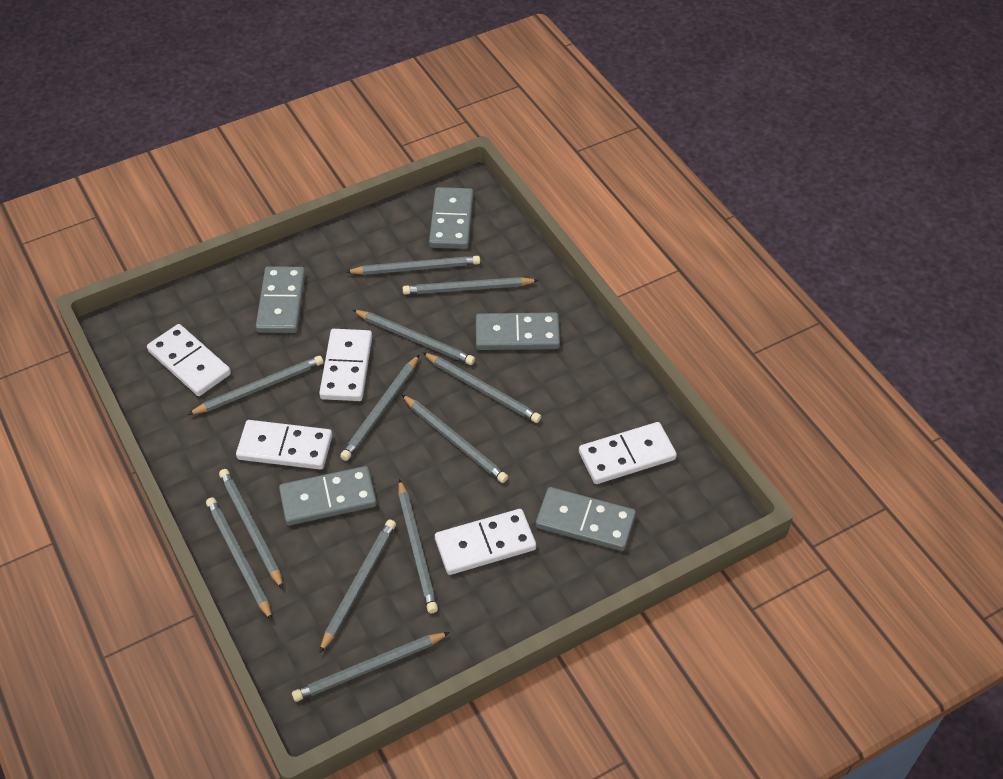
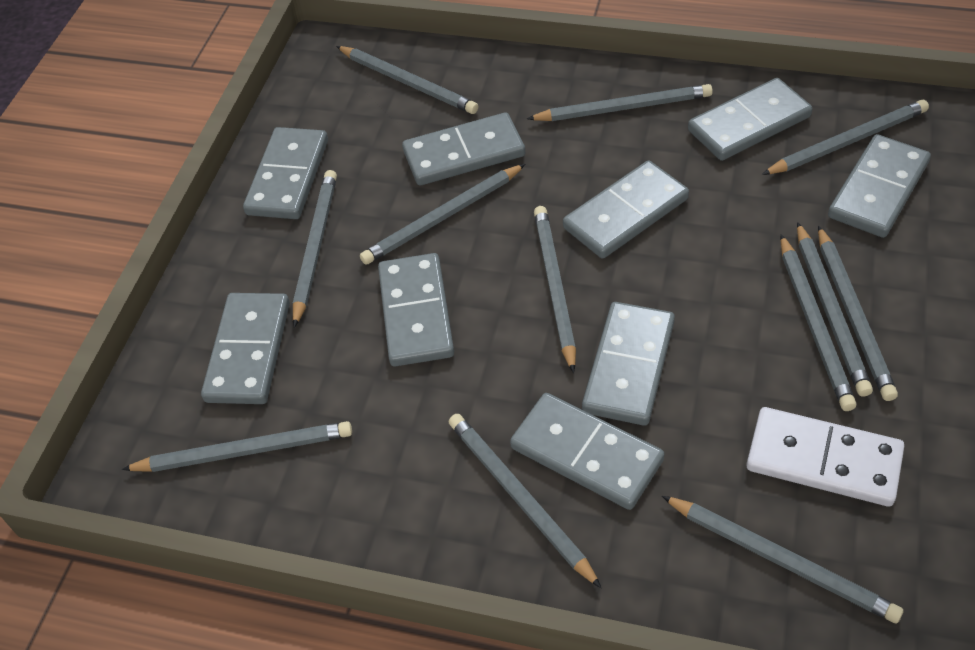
grey domino: [256,266,305,333] [279,466,377,525] [429,187,473,249] [476,313,560,350] [536,487,636,551] = 5 -> [201,293,290,404] [243,127,328,219] [378,253,454,367] [402,112,525,185] [510,393,664,510] [563,161,689,258] [582,302,675,426] [688,78,812,161] [828,134,931,238] = 9
white domino: [147,324,231,396] [236,420,332,470] [319,329,372,401] [435,509,536,575] [579,422,677,484] = 5 -> [746,407,904,507] = 1

